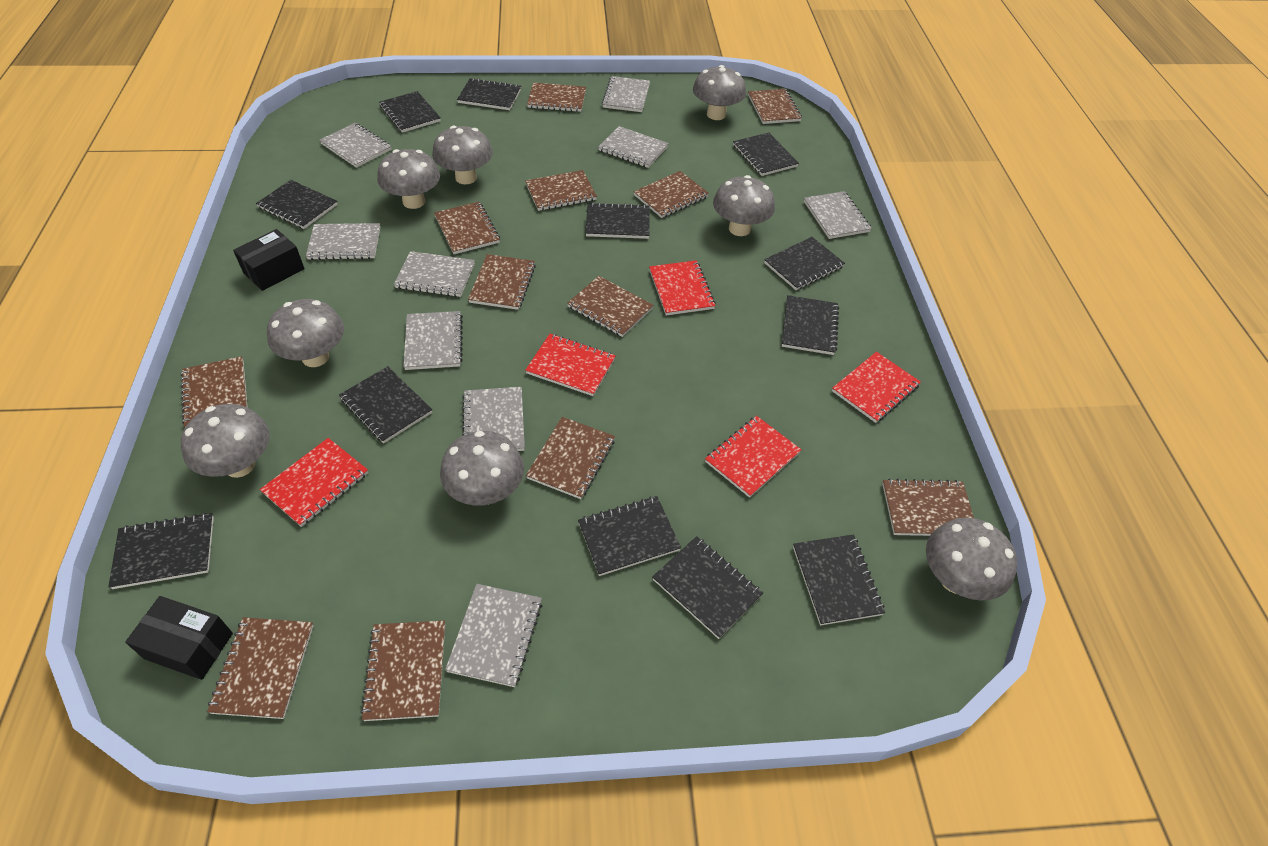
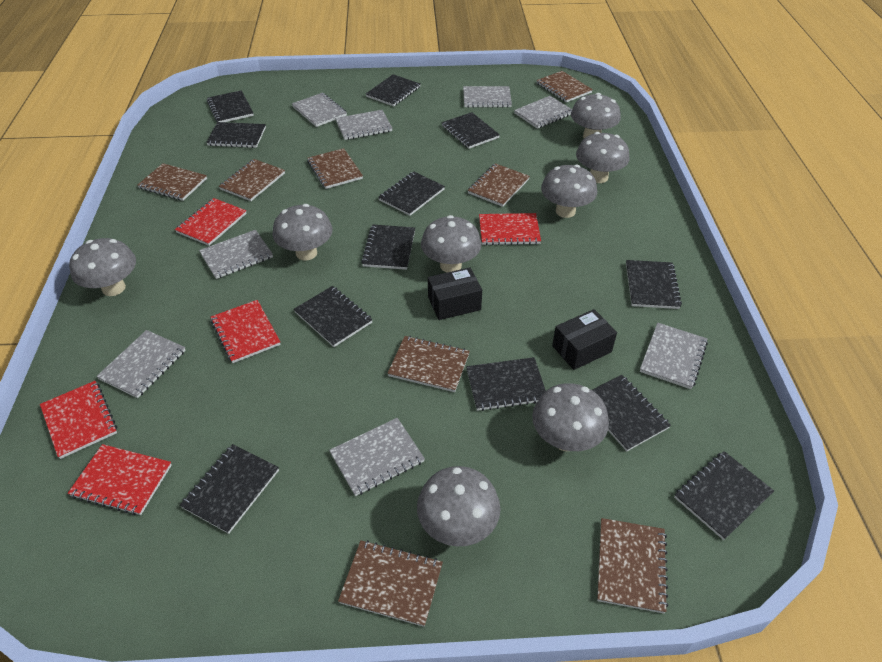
brown notebook: [181,356,247,427] [207,617,314,719] [360,621,445,721] [434,202,500,254] [468,254,536,310] [525,170,597,211] [526,417,615,499] [527,83,586,112] [567,276,653,337] [634,171,709,218] [748,89,802,124] [882,478,974,536] = 12 -> [137,163,207,201] [219,159,285,201] [307,148,363,189] [338,540,443,627] [387,336,470,392] [468,163,530,207] [536,71,593,102] [597,518,668,613] = 8
grey notebook: [306,223,380,260] [319,123,392,168] [394,251,475,297] [403,311,463,370] [445,584,542,687] [462,387,525,451] [598,126,669,168] [602,76,650,112] [804,191,872,239] = 9 -> [96,330,186,398] [199,230,273,279] [292,93,347,127] [329,418,425,496] [335,110,393,140] [463,86,512,108] [514,96,572,129] [640,323,708,389] = 8

